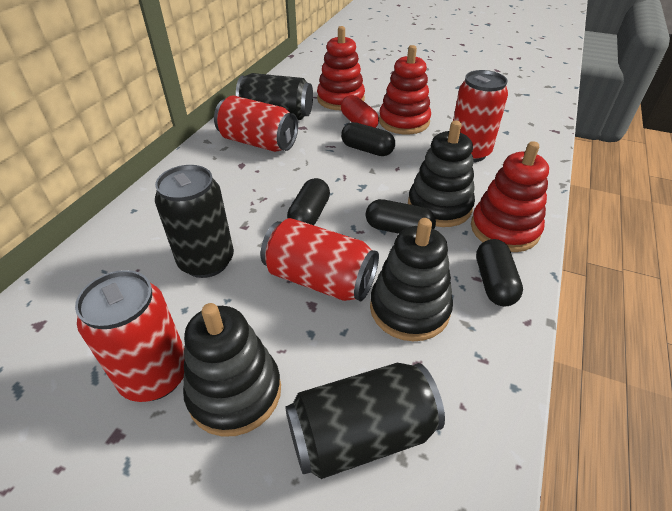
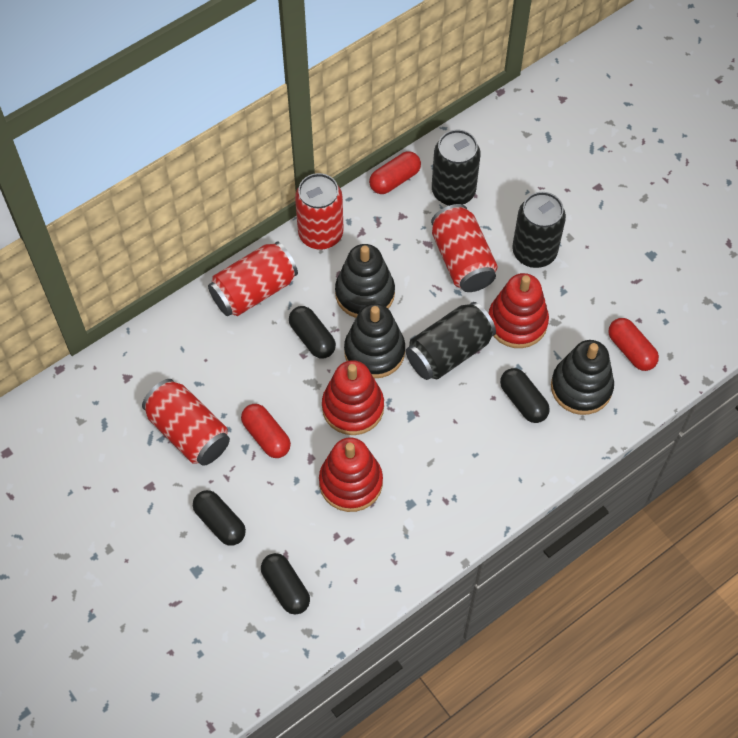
red capsule: [341,95,379,128] = 1 -> [241,404,291,458] [369,151,421,194] [608,318,659,371] = 3

